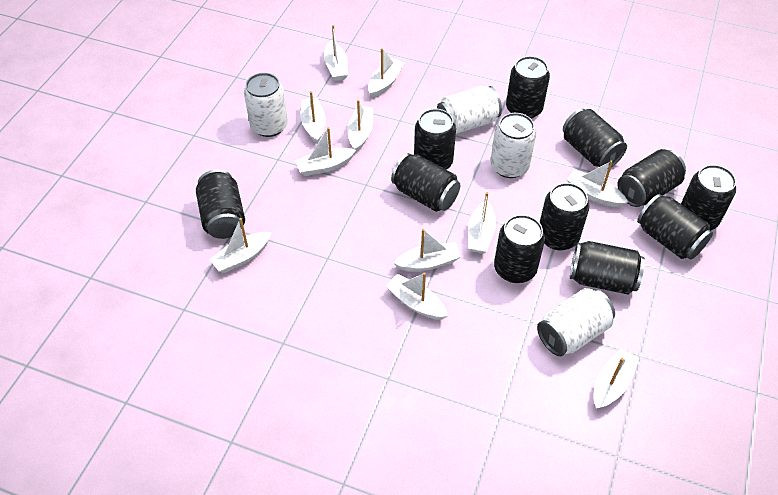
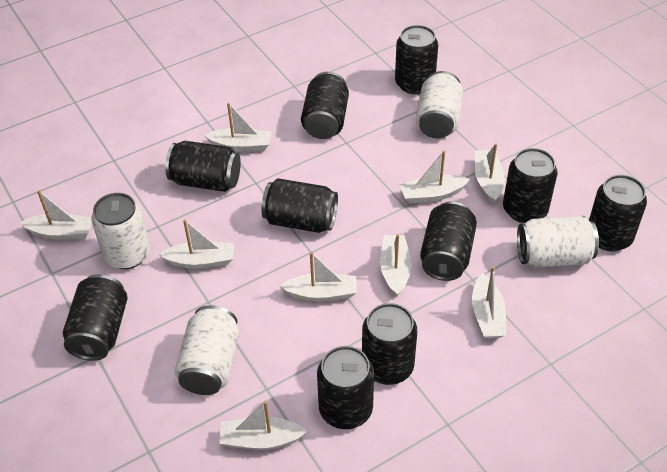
black can: [196,170,245,239] [391,153,460,212] [414,109,456,170] [494,215,545,283] [506,56,550,119] [540,183,590,250] [563,109,627,169] [570,241,645,294] [617,149,686,207] [637,194,713,260] [681,165,736,230] = 11 -> [63,274,128,361] [165,141,241,192] [261,178,338,233] [301,72,349,139] [317,346,374,429] [362,303,417,385] [395,25,438,94] [420,202,477,281] [503,148,557,223] [589,175,647,251] = 10
white boat: [209,218,272,273] [295,127,356,176] [301,91,326,144] [324,25,348,81] [347,100,373,152] [368,48,405,98] [386,272,448,320] [393,229,461,271] [468,192,496,253] [567,161,628,207] [593,348,639,409] = 11 -> [20,190,92,240] [159,219,234,269] [204,103,271,152] [219,401,307,450] [280,252,357,302] [380,234,412,297] [400,151,470,204] [472,266,506,339] [475,143,505,204] = 9

